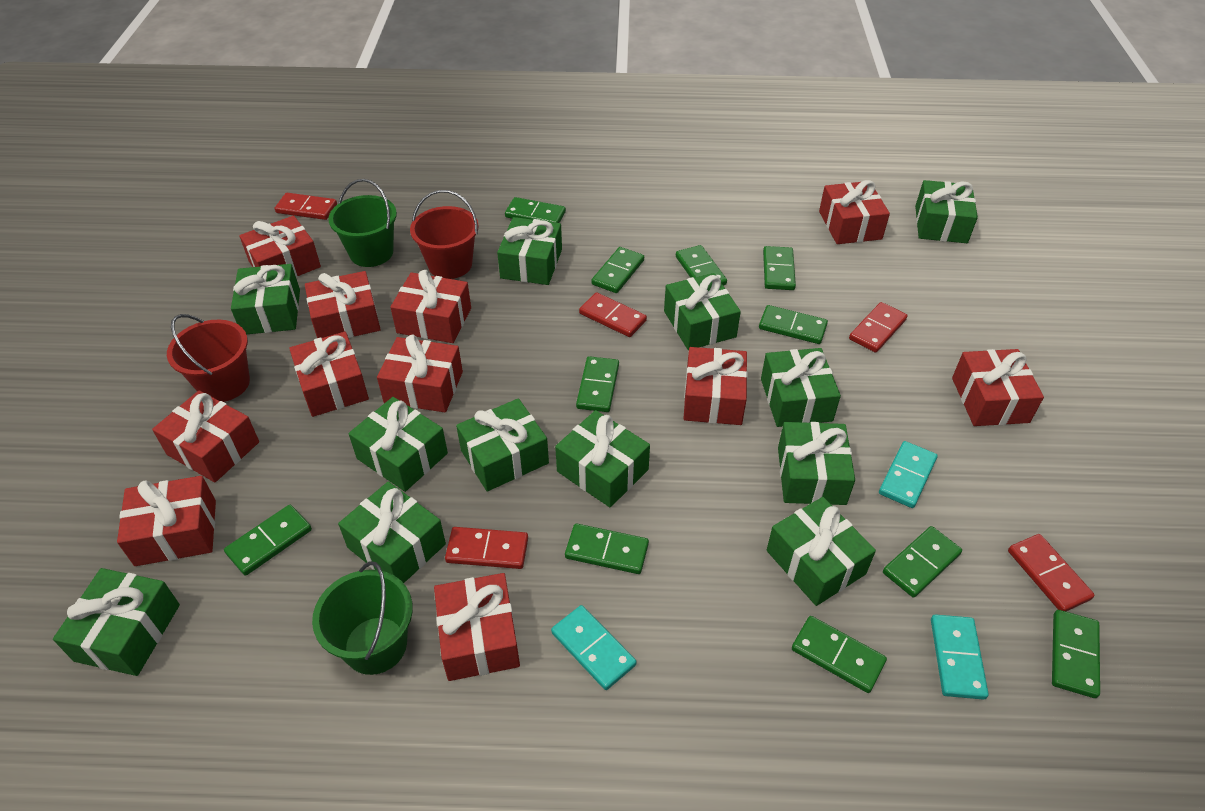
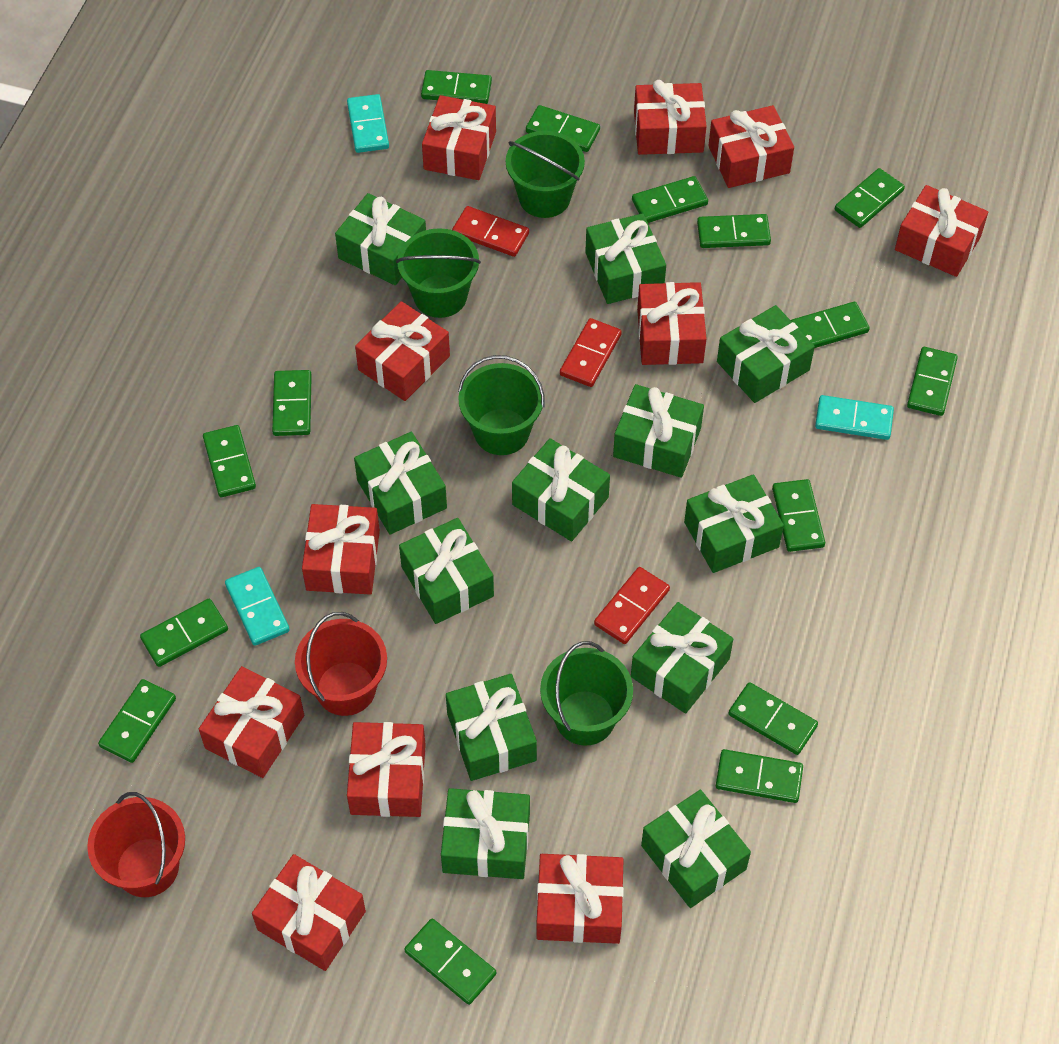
green bucket: [312,561,413,675] [328,179,397,267] = 2 -> [396,228,481,318] [458,355,545,455] [506,131,585,218] [540,641,633,746] = 4
green domino: [224,505,312,576] [505,197,566,223] [565,524,649,574] [576,356,619,412] [592,247,644,293] [676,245,727,286] [759,305,828,344] [763,246,796,290] [792,616,887,693] [883,526,962,598] [1052,610,1100,698] = 11 -> [98,679,176,763] [140,599,228,667] [203,425,256,497] [272,370,312,436] [404,919,496,1005] [421,70,492,104] [526,105,600,152] [632,176,708,223] [697,214,771,248] [716,749,803,803] [729,682,818,755] [772,479,825,552] [791,302,870,348] [835,168,905,228] [907,347,958,416] = 15
red domino: [275,193,337,220] [445,527,528,569] [579,292,647,337] [849,302,907,353] [1008,534,1095,611] = 5 -> [452,206,529,257] [560,318,622,387] [594,567,670,644] = 3

